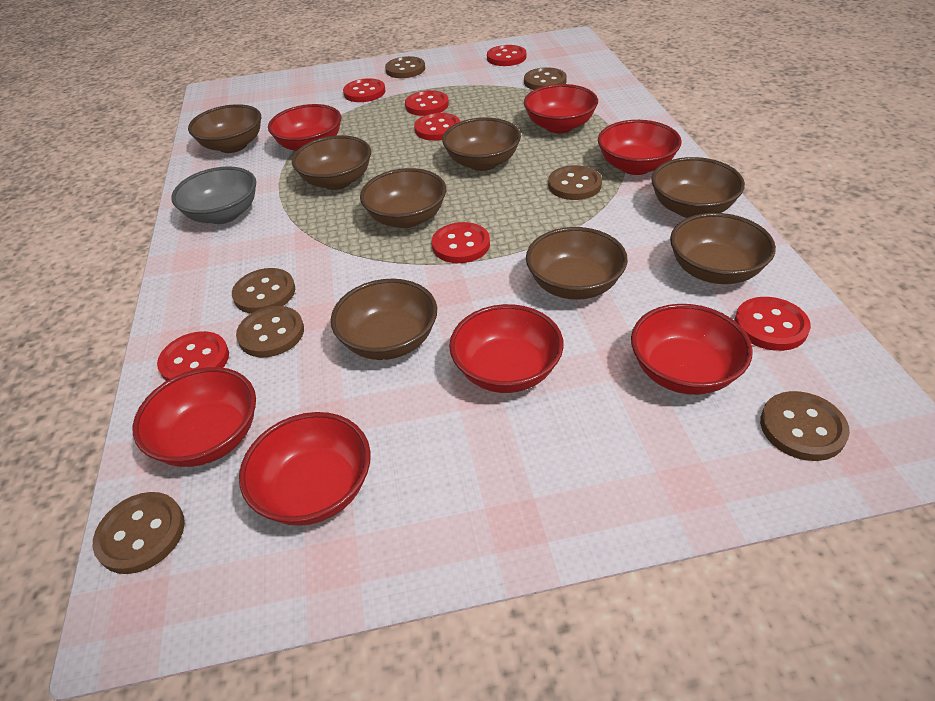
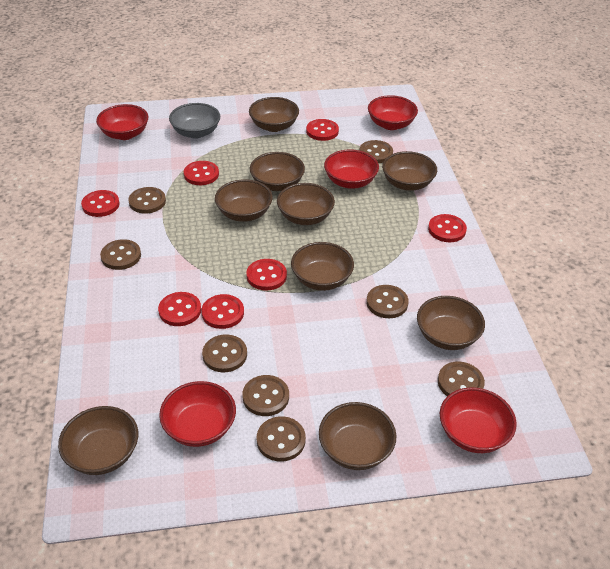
brown bowl: [188,104,261,153] [292,135,371,190] [331,279,437,360] [360,168,446,228] [442,118,521,171] [526,227,628,300] [651,157,745,218] [670,213,776,284] = 8 -> [58,406,138,475] [215,179,273,222] [249,97,299,132] [250,152,305,191] [277,183,335,225] [291,242,354,291] [319,402,396,470] [382,151,437,191] [417,296,485,350] = 9
brown button: [93,492,185,574] [232,268,295,314] [236,306,304,357] [385,56,425,78] [524,67,567,90] [548,165,602,200] [760,391,850,461] = 7 -> [100,239,141,270] [128,187,166,214] [202,334,247,372] [242,375,289,416] [257,416,306,462] [359,140,393,163] [366,285,408,318] [438,361,485,396] = 8
red bowl: [133,367,256,467] [239,412,371,526] [268,104,341,151] [449,304,564,393] [524,84,598,133] [598,120,682,175] [631,304,753,395] = 7 -> [96,104,149,140] [159,381,236,447] [324,149,379,189] [368,95,418,130] [440,387,517,453] = 5

